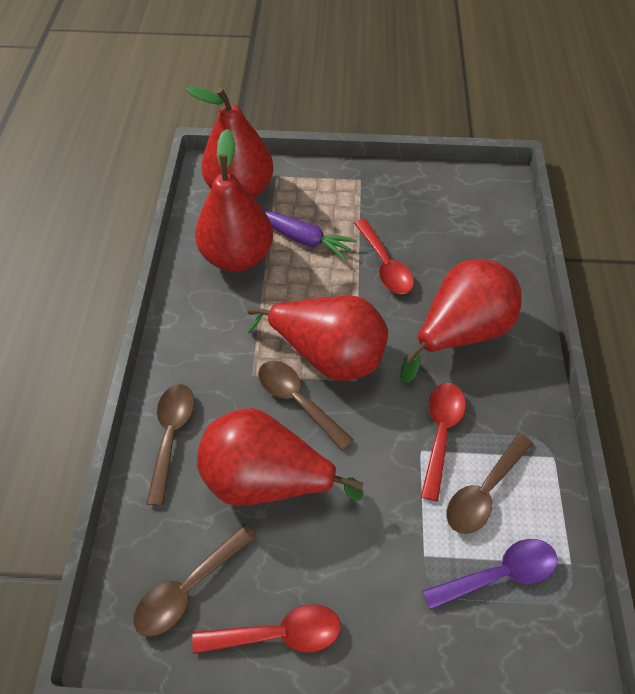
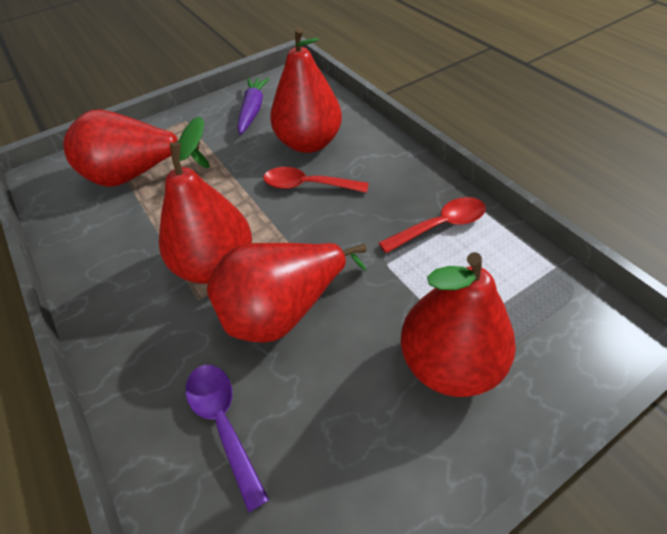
brown spoon: [133,523,257,637] [146,384,194,506] [258,361,354,451] [447,433,533,534] = 4 -> none = 0
red spoon: [192,604,341,654] [354,219,414,294] [421,383,466,502] = 3 -> [263,167,369,193] [379,197,486,253] = 2

